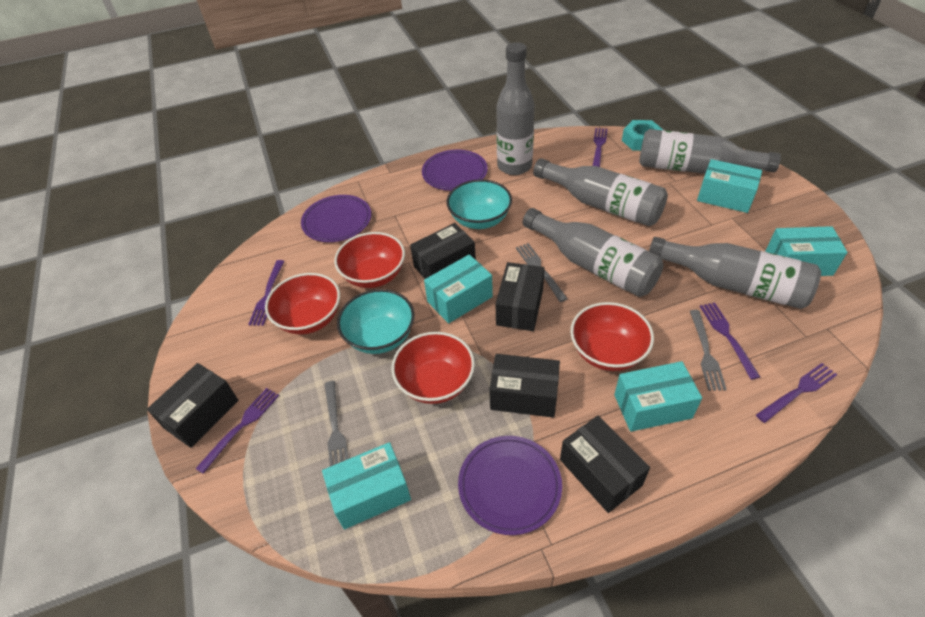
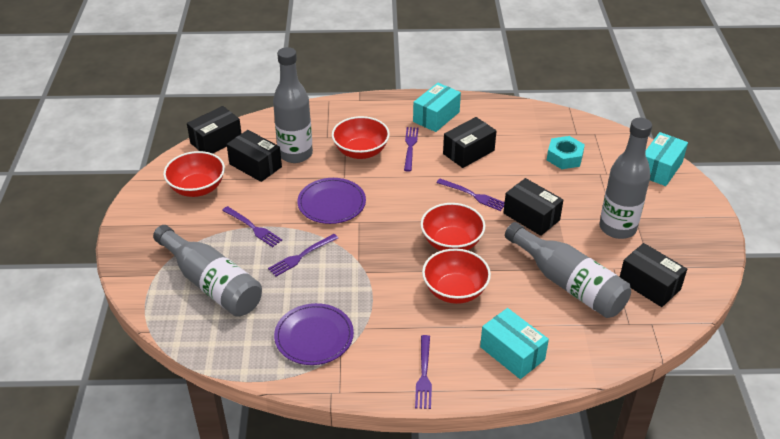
grey bottle: [496,42,535,175] [523,208,663,297] [533,158,668,226] [639,129,781,174] [649,237,821,309] = 5 -> [153,225,262,317] [273,47,313,163] [505,222,631,318] [599,118,652,239] = 4
grey fork: [325,381,348,467] [516,243,568,302] [690,310,727,391] = 3 -> none = 0
purple plate: [301,195,371,242] [422,149,488,191] [458,436,562,535] = 3 -> [274,303,354,365] [297,178,366,224] = 2
turquoise bowl: [337,289,415,354] [446,179,512,229] = 2 -> none = 0
turquoise box: [322,442,411,529] [424,254,493,324] [614,361,702,432] [697,159,762,213] [765,226,847,276] = 5 -> [413,83,461,132] [480,308,549,379] [645,132,688,186] = 3

